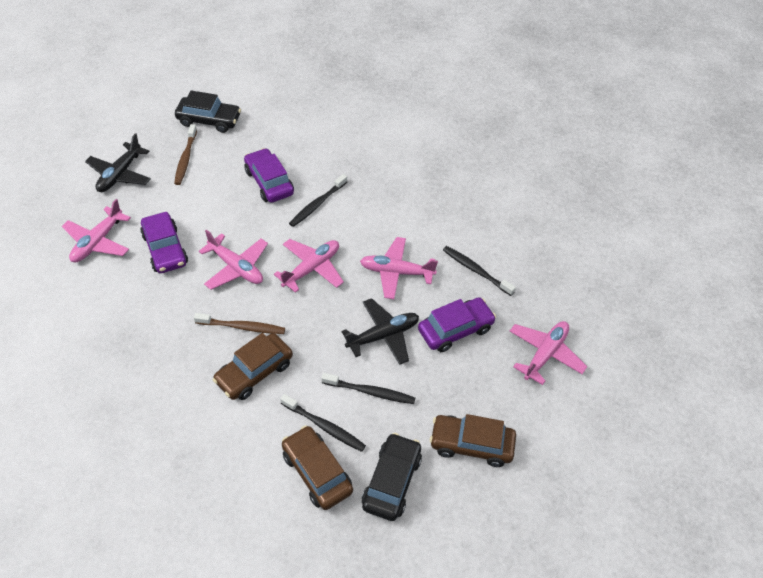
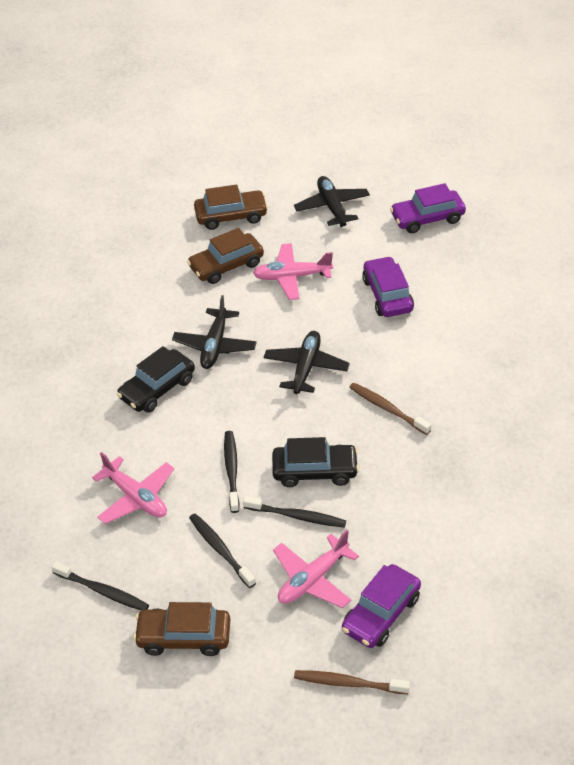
black plane: [85,133,151,192] [342,298,419,365] = 2 -> [172,295,257,369] [263,331,350,394] [294,176,370,227] = 3
pink plane: [62,199,131,262] [199,230,268,290] [274,239,344,293] [360,237,438,299] [510,321,587,385] = 5 -> [92,452,174,524] [253,243,333,300] [273,530,359,608] = 3

